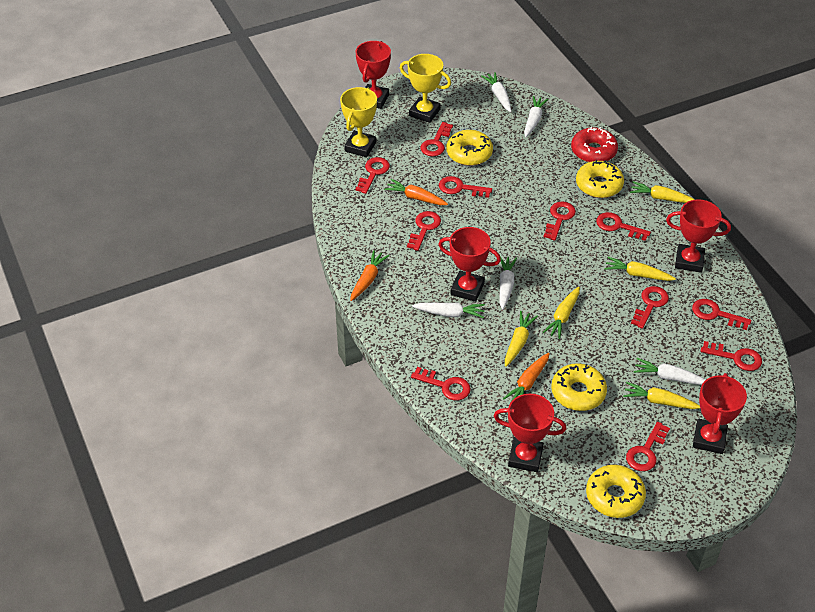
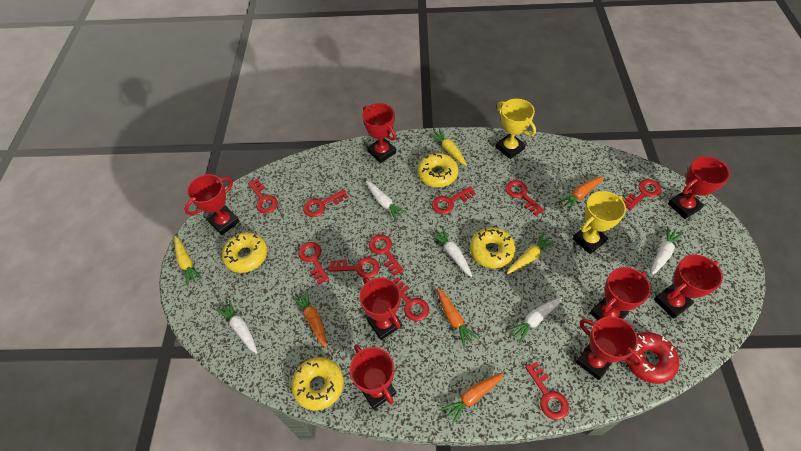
orange carrot: [350,250,390,301] [384,179,448,205] [503,353,550,400] = 3 -> [292,289,327,348] [437,288,479,347] [441,373,504,424] [558,176,604,211] = 4
red key: [355,157,390,194] [407,211,441,251] [411,367,471,401] [421,122,453,156] [439,176,492,198] [544,201,576,241] [596,212,651,241] [626,422,670,471] [631,286,669,329] [692,299,751,330] [701,341,762,371] = 11 -> [248,179,278,214] [298,242,329,284] [303,189,348,217] [329,257,380,278] [369,234,404,276] [393,277,429,321] [432,186,476,214] [505,180,544,216] [525,362,569,420] [624,179,662,210] = 10
red trophy: [356,41,391,109] [438,227,501,302] [494,394,566,472] [666,199,731,273] [693,373,747,454] = 5 -> [184,174,240,235] [350,345,396,410] [360,277,402,340] [362,103,396,163] [575,316,643,380] [590,267,651,320] [654,255,723,319] [668,156,730,219] = 8
yellow carrot: [505,311,538,367] [543,287,580,339] [604,257,676,281] [623,382,700,409] [630,181,695,203] = 5 -> [174,236,202,286] [429,129,467,166] [506,232,556,274] = 3

